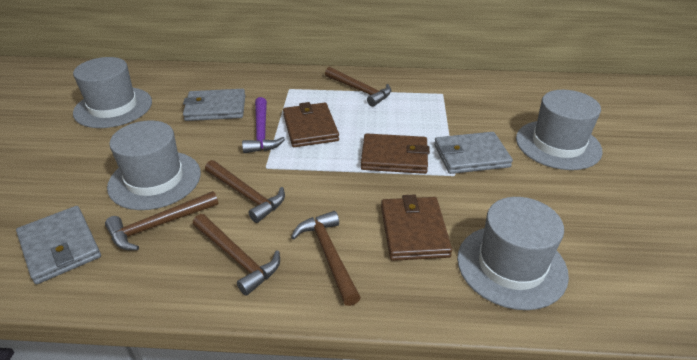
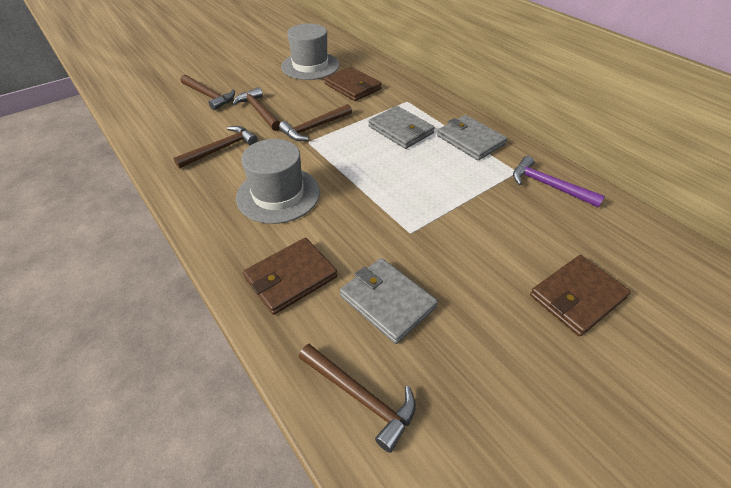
grey hat: [73,57,152,128] [107,121,201,210] [457,197,569,310] [516,90,603,170] = 4 -> [236,139,320,224] [281,23,339,80] = 2

